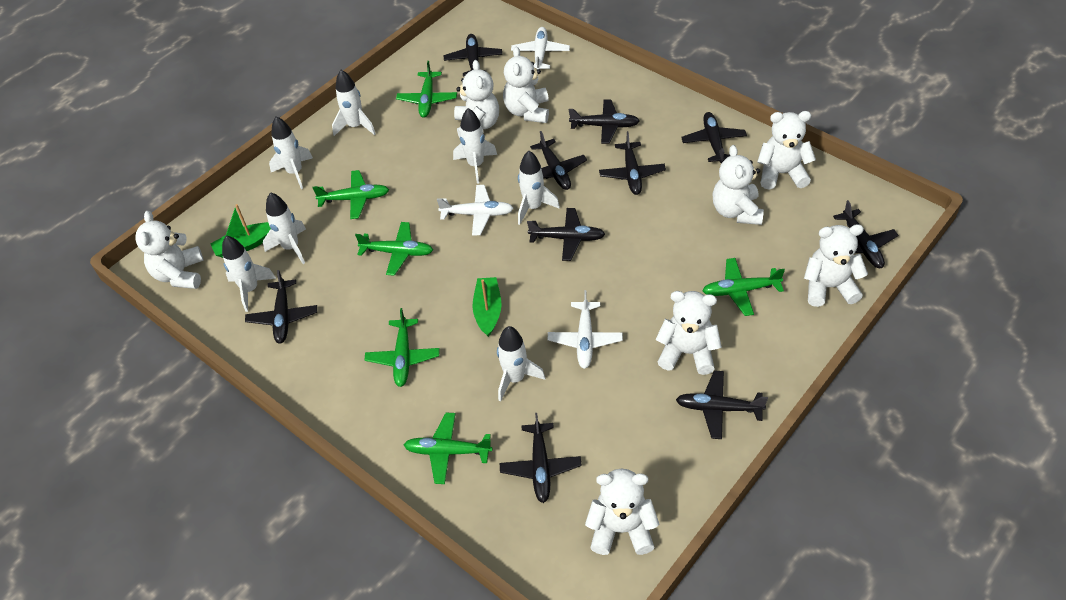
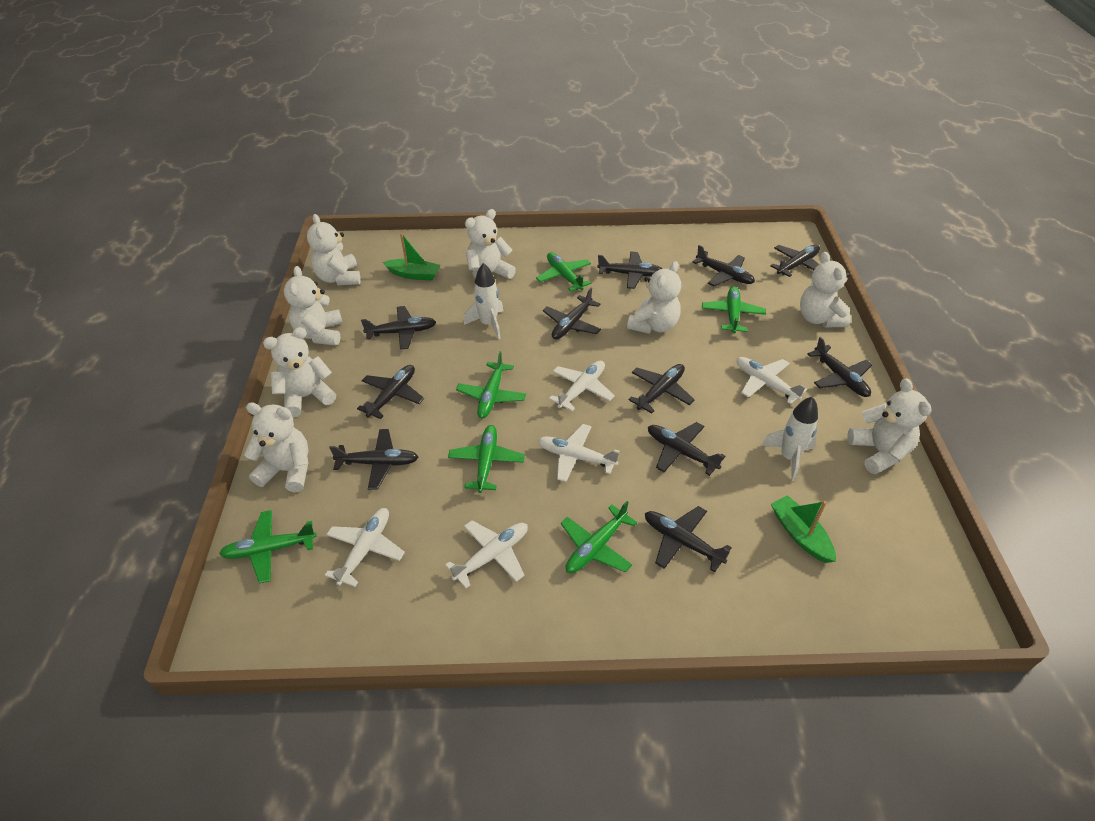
black plane: [245,270,317,344] [444,34,502,76] [500,413,582,503] [527,208,605,261] [530,131,587,190] [569,100,640,144] [599,131,666,195] [676,370,768,439] [681,112,747,163] [833,200,898,268] = 10 -> [329,429,418,490] [357,365,424,419] [361,306,436,350] [543,288,601,339] [597,252,662,289] [628,364,694,414] [645,506,732,572] [648,422,725,476] [692,245,755,286] [770,245,820,277] [807,337,872,397] = 11
white plane: [437,185,514,235] [511,27,570,70] [548,290,623,369] = 3 -> [325,508,405,587] [445,520,528,588] [538,424,619,482] [549,361,615,411] [737,357,807,404] = 5
white rocket: [222,236,276,312] [263,192,306,264] [269,116,313,189] [332,70,376,136] [453,108,497,184] [497,326,545,402] [518,151,560,225] = 7 -> [464,263,503,339] [761,396,818,482] = 2

